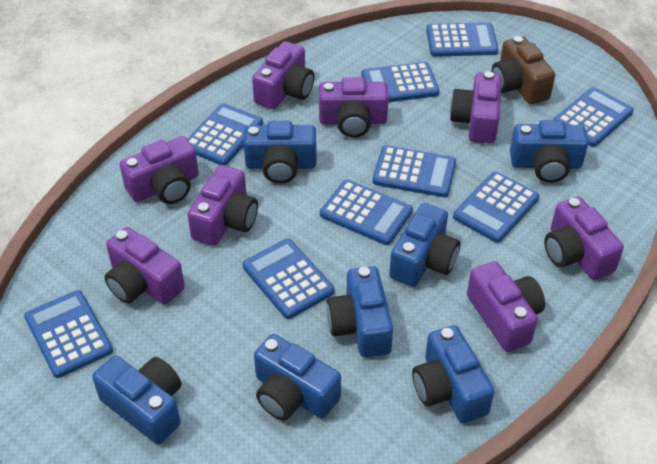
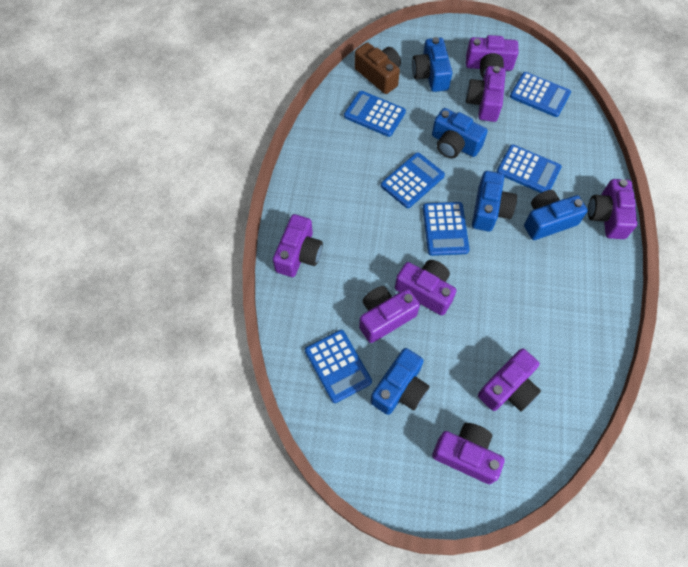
blue calculator: [24,290,113,378] [187,103,263,165] [242,239,335,319] [320,180,413,245] [361,62,439,102] [372,145,456,197] [426,22,498,57] [453,172,539,243] [553,87,634,147] = 9 -> [305,330,372,403] [344,91,406,137] [381,152,445,208] [423,202,470,256] [497,144,562,193] [510,72,571,117] = 6
blue camera: [92,356,181,444] [243,121,317,183] [254,334,341,421] [326,266,393,357] [389,203,461,287] [412,325,494,423] [510,120,589,183] = 7 -> [371,348,430,415] [412,37,452,92] [432,108,488,158] [472,171,517,232] [524,190,588,240] = 5

